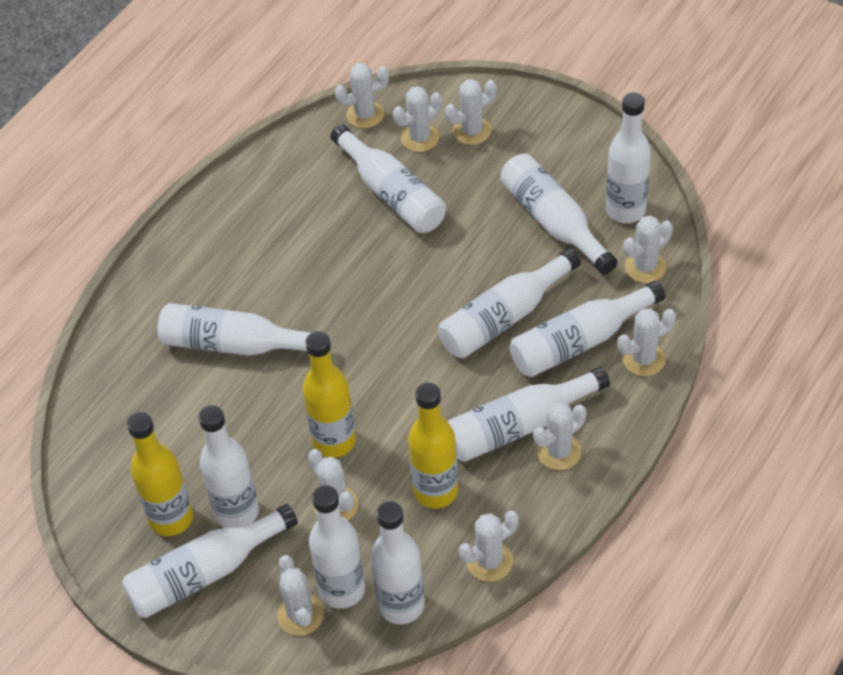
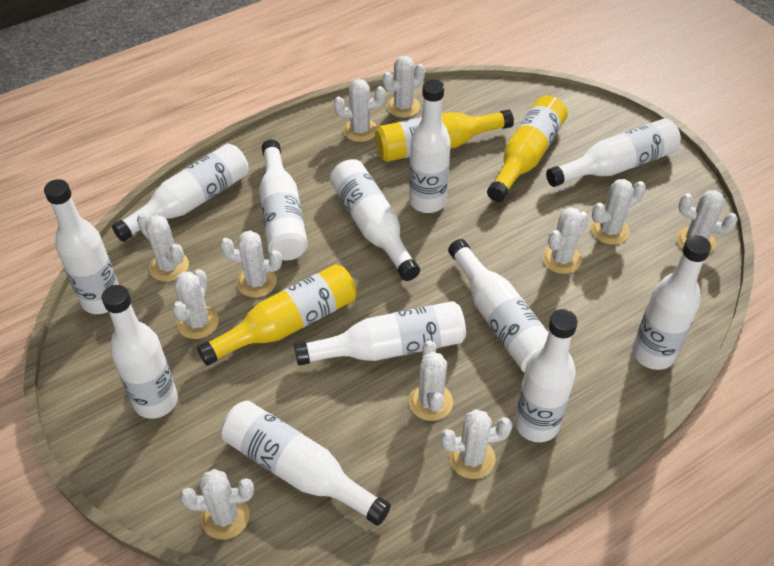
white bottle: [122,504,298,618] [158,303,310,356] [198,405,259,528] [309,485,365,609] [330,124,446,233] [371,501,425,624] [438,248,581,358] [447,367,610,462] [500,154,618,275] [510,281,665,377] [606,93,651,223] = 11 -> [44,179,119,314] [102,285,178,419] [112,144,249,242] [221,401,391,526] [259,140,308,260] [294,301,466,366] [330,159,420,281] [409,79,451,213] [448,239,548,372] [515,309,578,442] [546,118,681,187] [632,235,711,370] = 12
white cactus: [277,555,324,636] [308,449,358,521] [335,63,389,128] [393,86,442,152] [445,79,497,145] [459,511,519,582] [533,402,586,470] [617,308,676,376] [623,216,673,283] = 9 -> [137,213,189,282] [172,269,219,339] [180,469,254,540] [220,231,282,298] [334,79,386,142] [383,55,425,118] [409,340,453,421] [441,409,513,479] [542,207,589,274] [591,179,646,245] [676,190,738,254] = 11

